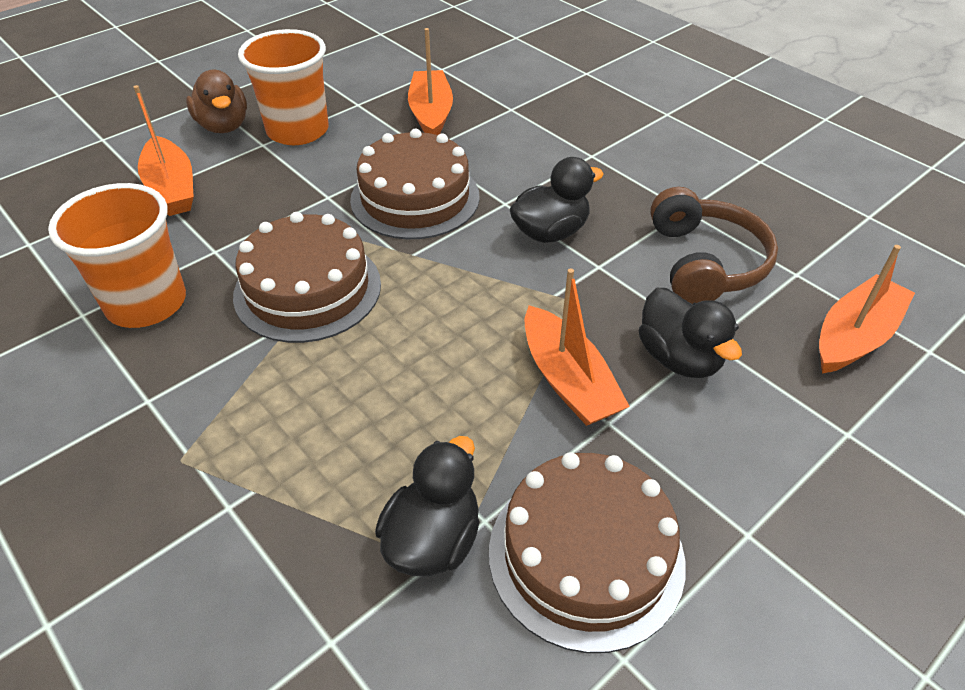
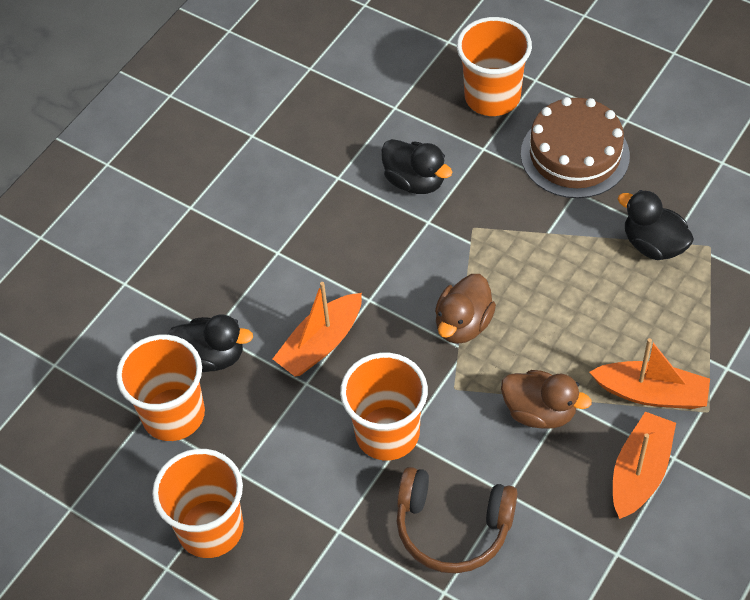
brown cake: [233,212,381,343] [350,129,480,239] [489,452,686,653] = 3 -> [521,97,630,198] = 1
brown duck: [186,70,247,133] = 1 -> [435,274,496,344] [501,370,592,429] = 2
orange boat: [134,85,194,216] [408,28,453,135] [525,268,630,426] [819,245,915,373] = 4 -> [273,282,362,376] [590,338,710,409] [613,412,676,519] = 3
orange cup: [48,183,186,328] [238,29,329,145] = 2 -> [116,335,205,441] [152,449,244,558] [340,353,428,460] [457,17,532,116] = 4

